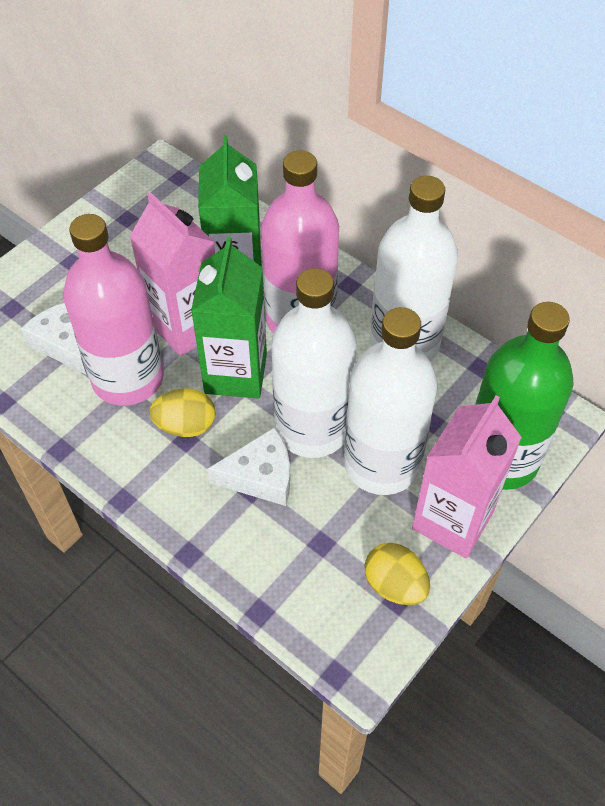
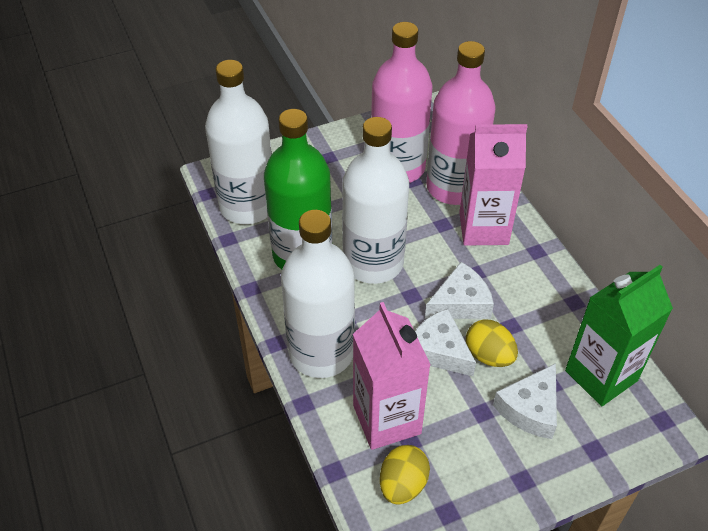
green carton: [191,237,267,399] [198,136,262,267] = 2 -> [565,265,673,406] = 1
white cheese: [21,303,87,374] [207,427,290,506] = 2 -> [415,309,476,376] [425,262,494,319] [493,363,557,439] = 3

